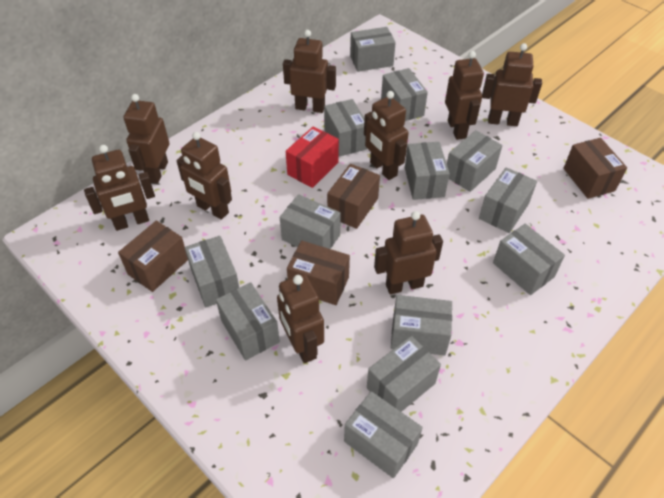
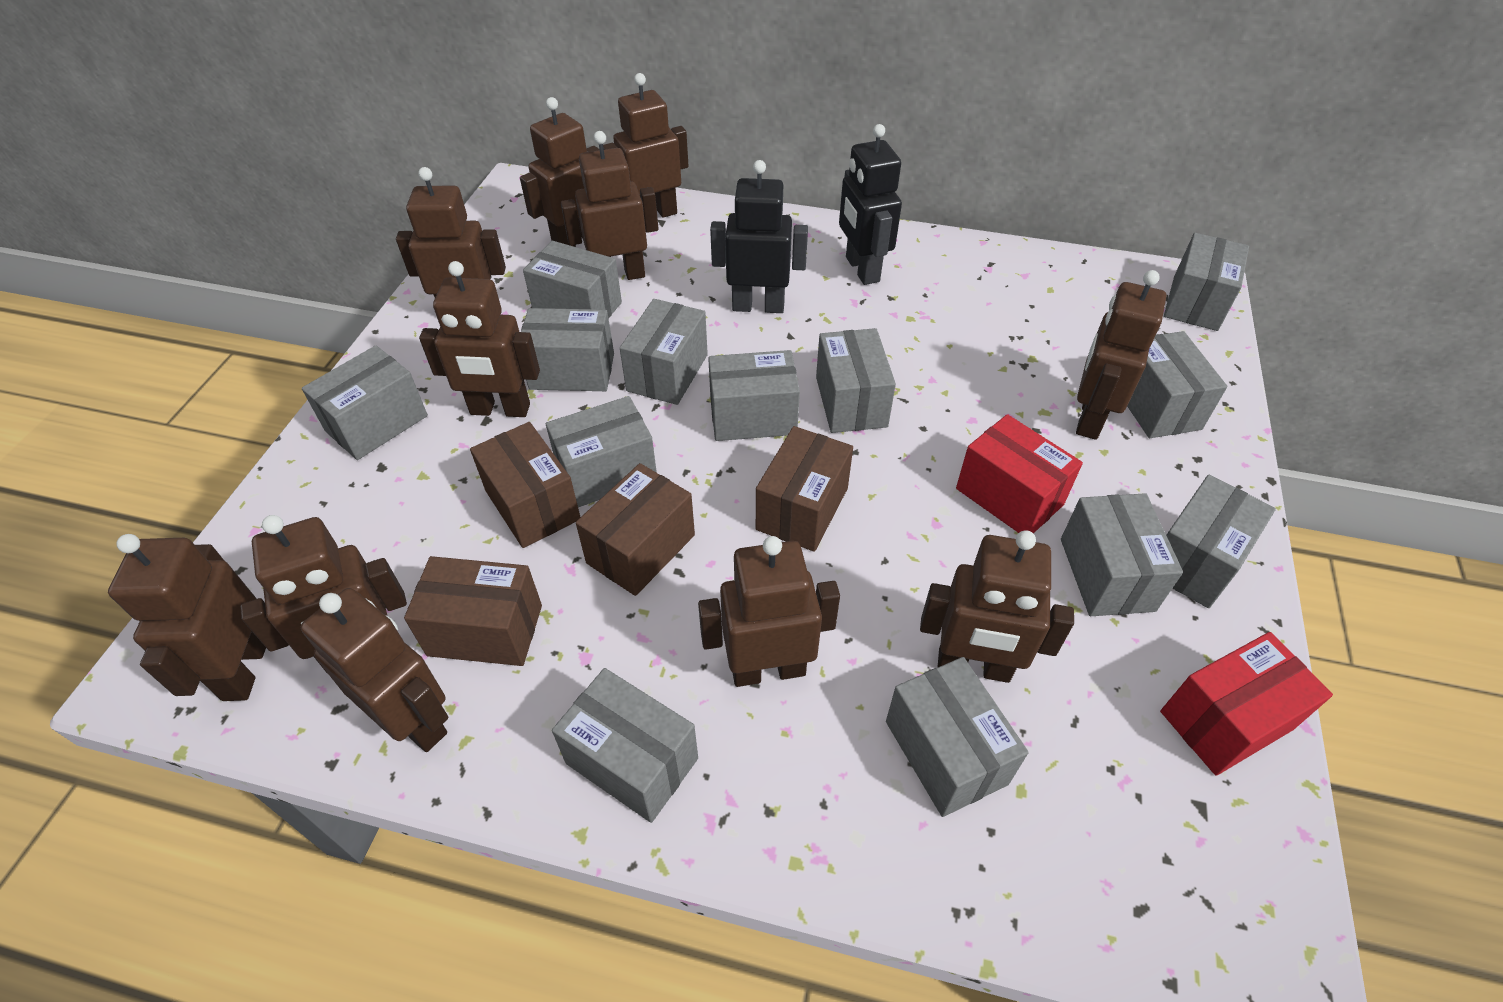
black robot: none = 0 -> [710,160,808,313] [839,124,902,285] = 2
brown robot: [84,145,155,231] [123,94,169,184] [176,132,232,220] [277,274,324,363] [283,30,336,113] [364,91,409,180] [374,211,443,294] [445,51,484,140] [482,43,542,126] = 9 -> [108,534,266,701] [240,515,407,673] [301,588,448,752] [396,167,506,297] [419,261,540,417] [520,97,600,247] [561,131,659,280] [603,73,689,218] [698,536,840,687] [920,530,1074,683] [1076,270,1166,440] = 11
red box: [286,126,339,188] = 1 -> [956,414,1083,533] [1160,632,1333,776] = 2

